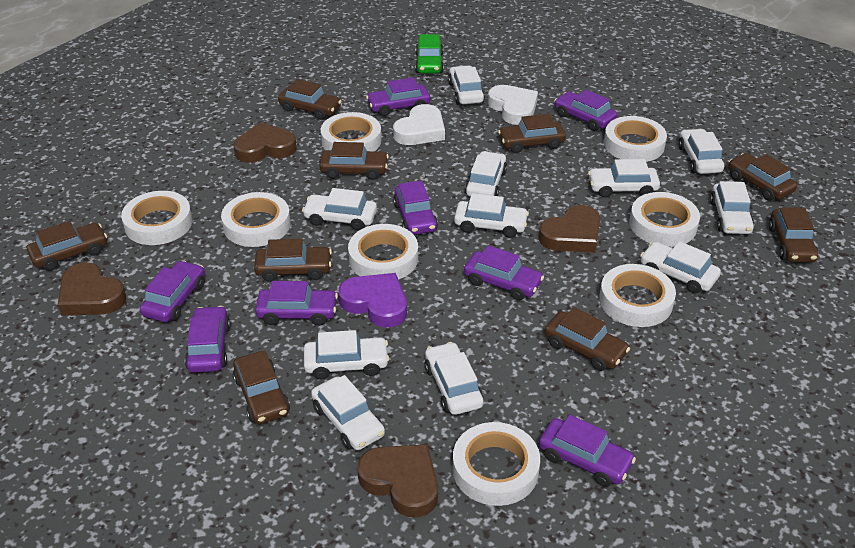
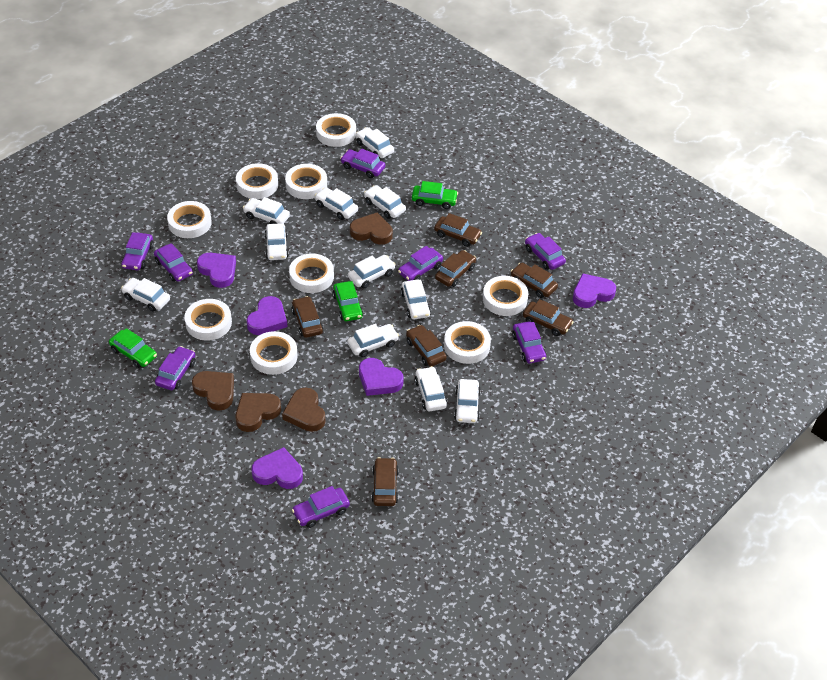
brown car: [27,221,107,271] [233,351,290,424] [254,239,332,282] [278,79,342,120] [319,142,389,180] [498,114,566,153] [544,307,630,371] [728,153,797,200] [768,207,818,262] = 9 -> [291,296,323,338] [371,457,399,506] [406,325,447,367] [434,213,482,247] [435,250,476,287] [511,263,558,298] [523,299,573,336] = 7
green car: [415,34,444,73] = 1 -> [109,328,157,368] [333,281,363,321] [412,181,458,209] = 3
purple heart: [338,273,407,327] = 1 -> [197,253,236,288] [246,296,288,335] [252,447,303,489] [359,358,403,396] [573,273,616,308] = 5
white heart: [393,104,445,145] [488,85,538,125] = 2 -> none = 0
white tape: [121,191,192,245] [221,192,291,247] [321,112,381,151] [348,224,418,280] [452,422,540,506] [599,264,676,327] [604,116,667,162] [629,192,700,247] = 8 -> [167,201,212,238] [184,299,232,341] [236,163,278,199] [250,331,298,375] [285,164,327,199] [289,254,334,293] [316,113,356,147] [444,321,491,364] [483,276,528,316] = 9

